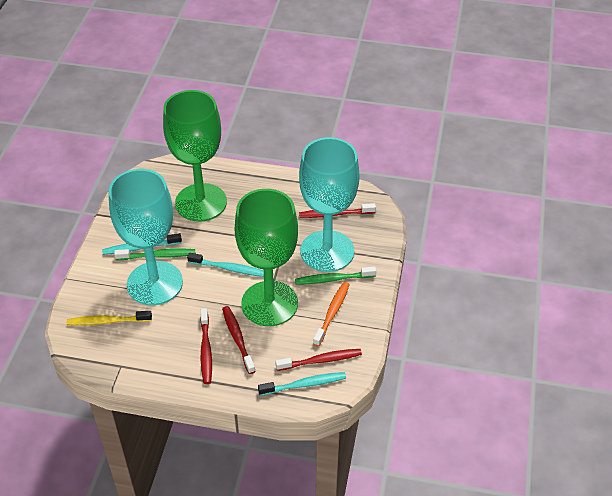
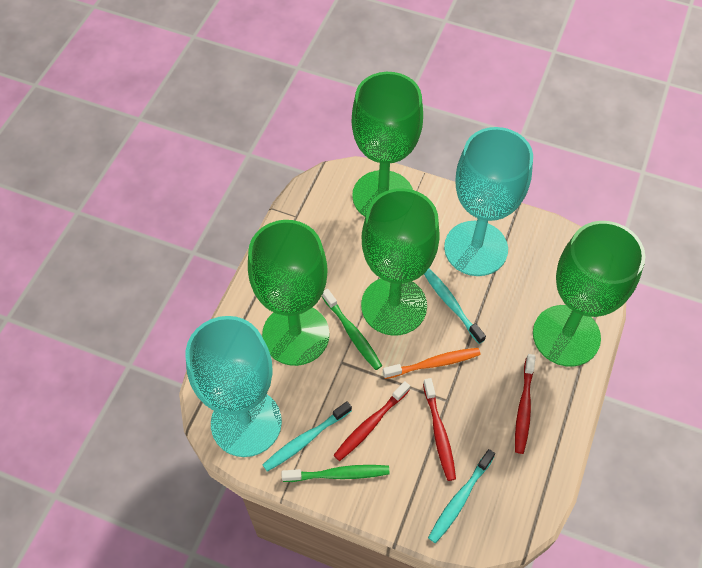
green goblet: [163,90,227,222] [234,189,298,326] = 2 -> [248,220,330,366] [352,72,423,217] [361,188,440,336] [533,221,645,367] = 4
red toothbrush: [200,308,212,384] [222,306,256,374] [275,349,362,371] [299,203,376,218] = 4 -> [333,381,410,461] [423,378,456,481] [515,354,536,454] = 3
yellow toothbrush: [67,311,152,326] = 1 -> none = 0

